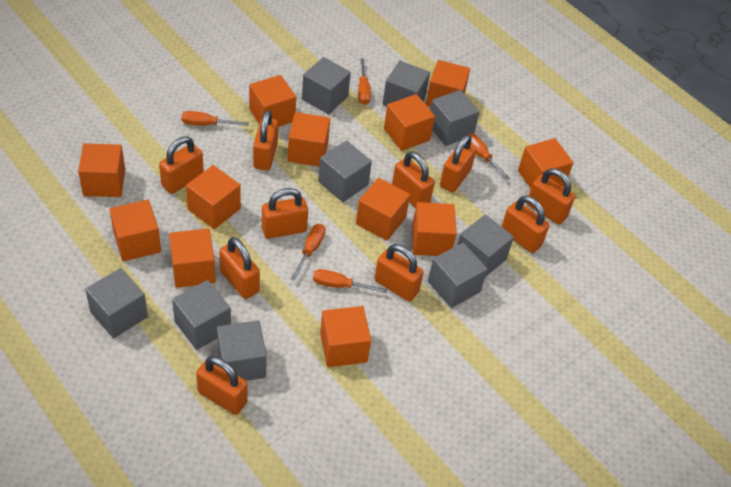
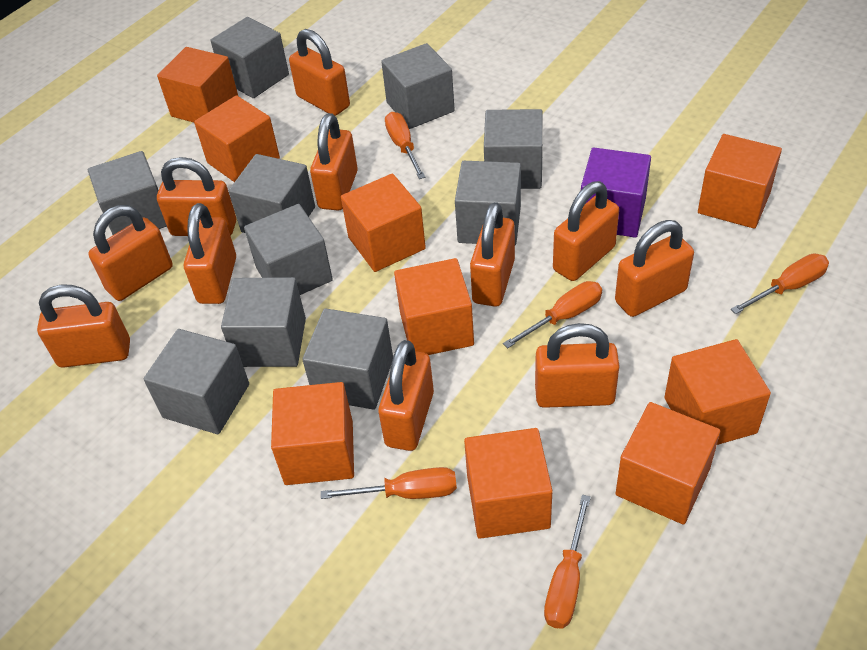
grey cube: [85,268,148,338] [172,280,231,350] [217,320,267,381] [302,57,351,114] [318,141,372,202] [383,61,430,106] [428,243,488,308] [430,90,479,146] [458,214,514,276] = 9 -> [88,151,167,235] [144,329,249,434] [210,17,289,98] [221,277,306,367] [229,154,315,233] [244,204,333,295] [302,308,393,410] [381,43,455,129] [455,161,521,245] [484,109,543,189] = 10
orange cube: [78,143,125,197] [110,200,161,261] [169,228,216,288] [186,165,241,229] [249,75,296,127] [288,112,330,167] [320,306,371,367] [356,178,410,241] [384,94,435,151] [412,202,457,256] [426,60,470,107] [518,138,573,189] = 12 -> [157,47,238,123] [194,95,280,182] [271,382,354,485] [341,174,426,272] [394,258,474,355] [464,428,553,539] [615,402,720,524] [665,339,771,445] [698,134,782,229] = 9
orange padlock: [159,137,204,194] [196,356,248,415] [219,237,260,299] [253,110,278,171] [262,188,308,239] [374,244,424,302] [392,151,435,208] [440,134,477,192] [501,196,549,253] [527,168,575,225] = 10 -> [37,285,130,368] [88,205,173,301] [157,157,236,236] [184,203,236,304] [289,29,350,116] [310,113,358,210] [378,340,434,451] [470,202,515,307] [535,323,619,408] [553,181,619,281] [615,220,694,317] = 11
purple cube: none = 0 -> [581,148,651,238] = 1

